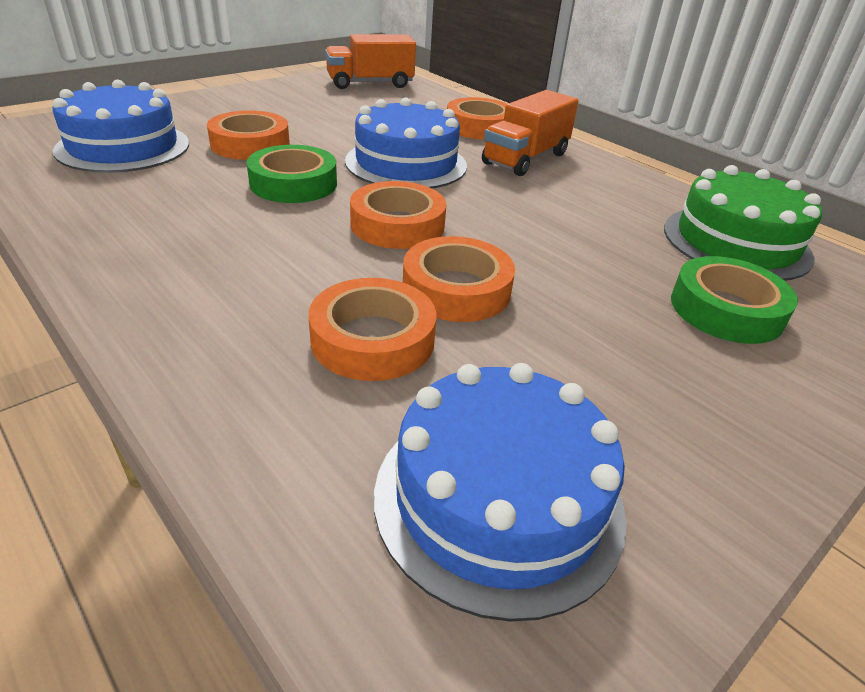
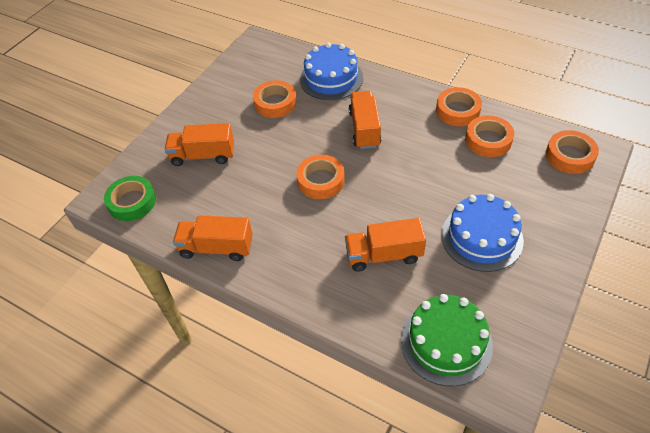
blue cake: [52,80,189,173] [345,97,467,188] [374,363,627,622] = 3 -> [300,42,363,100] [441,194,524,272] = 2
green tape: [247,145,337,203] [671,256,798,344] = 2 -> [104,176,156,221] = 1
orange truck: [325,34,416,89] [482,90,579,176] = 2 -> [165,123,234,166] [173,215,253,261] [345,218,426,272] [349,91,382,149] = 4

